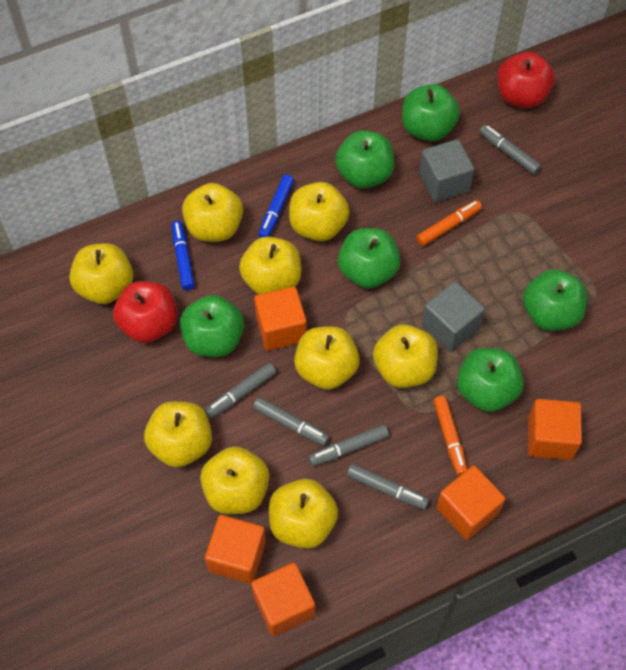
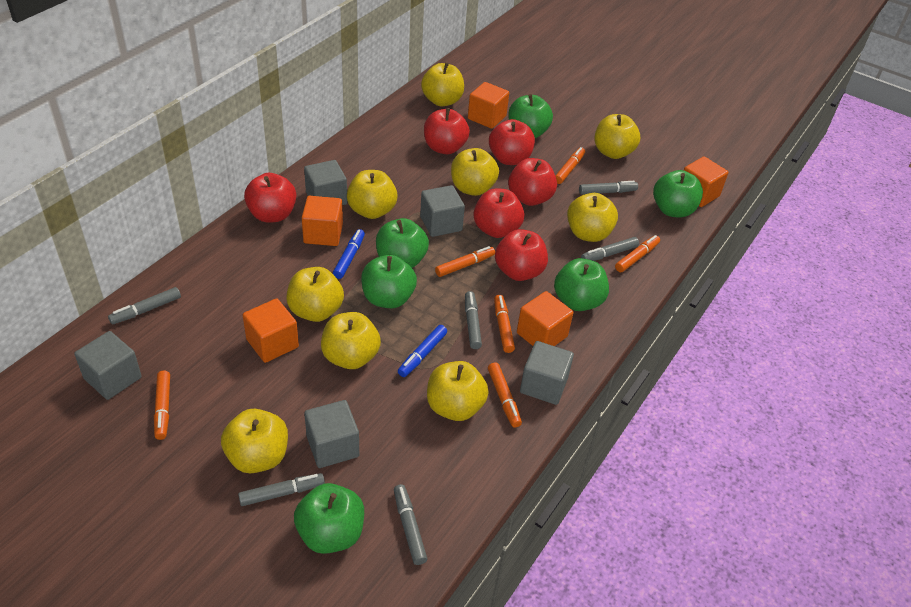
grey cube: [419,139,475,202] [422,281,485,352] = 2 -> [74,331,142,400] [304,160,347,205] [304,400,359,468] [420,185,465,237] [520,341,574,405] = 5
grey marker: [205,363,276,418] [253,397,330,446] [308,425,389,466] [347,464,429,510] [479,125,541,175] = 5 -> [108,287,181,325] [238,473,325,506] [394,484,427,565] [465,291,482,349] [579,181,638,195] [581,237,639,261] = 6
orange marker: [416,200,482,246] [433,396,467,476] = 2 -> [154,371,170,440] [435,246,495,277] [488,363,522,428] [494,295,515,353] [555,147,585,184] [615,235,660,272] = 6
red apple: [113,281,177,343] [497,52,555,108] = 2 -> [244,173,296,223] [424,108,470,154] [473,189,524,238] [489,119,535,165] [495,229,548,281] [508,158,557,206] = 6

